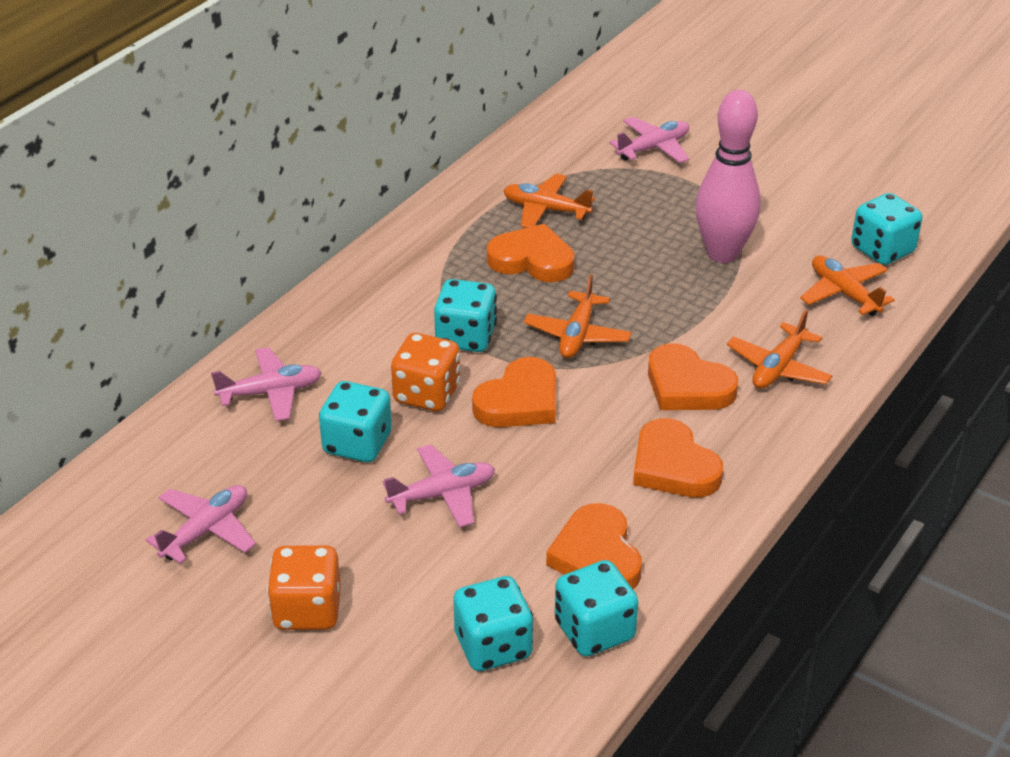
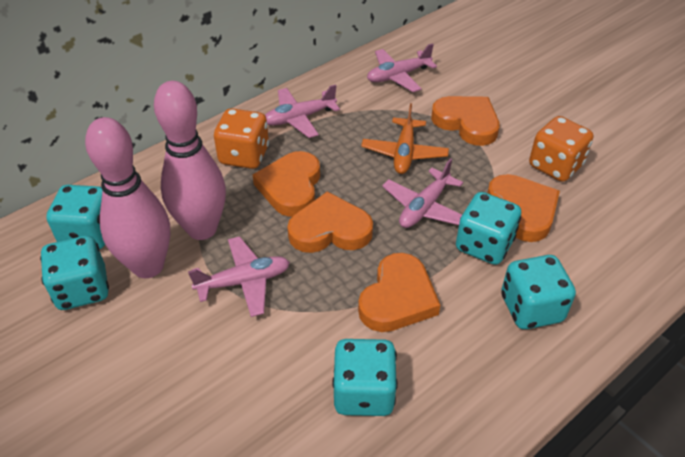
orange plane: [503,174,595,228] [524,274,632,358] [727,310,832,389] [800,256,895,316] = 4 -> [361,103,449,174] = 1
pink bowling pin: [695,90,761,263] = 1 -> [85,117,170,278] [154,81,226,240] = 2

